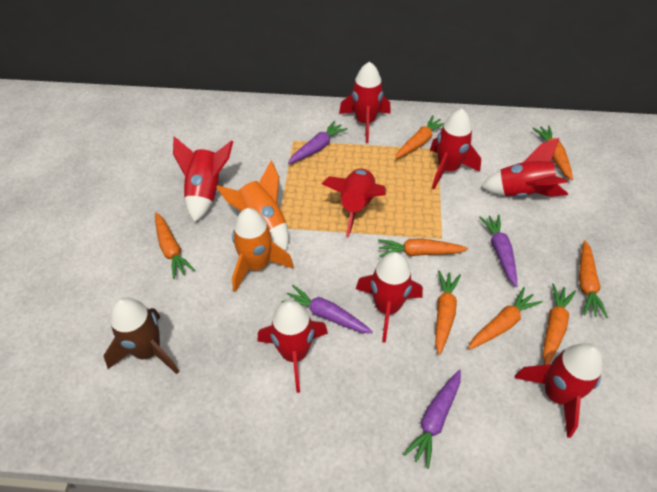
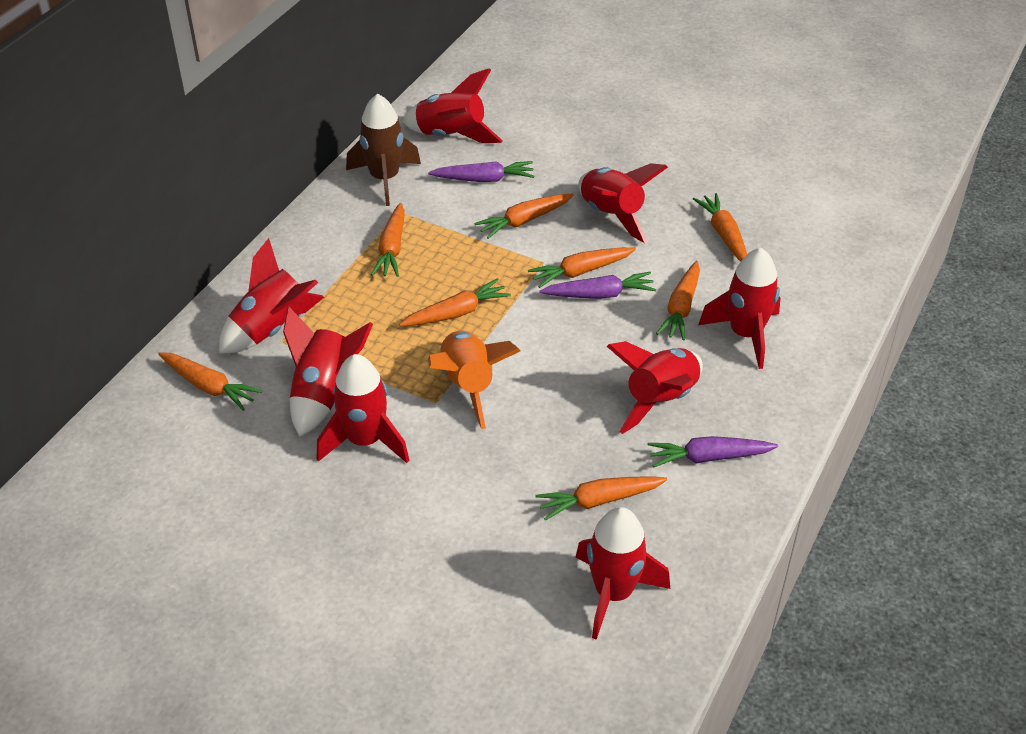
orange rocket: [216,160,289,251] [232,208,294,292] = 2 -> [428,330,520,429] = 1
purple carrot: [282,285,373,333] [288,121,348,164] [403,370,461,469] [479,214,517,287] = 4 -> [428,161,534,182] [540,272,656,299] [647,436,778,468] = 3

